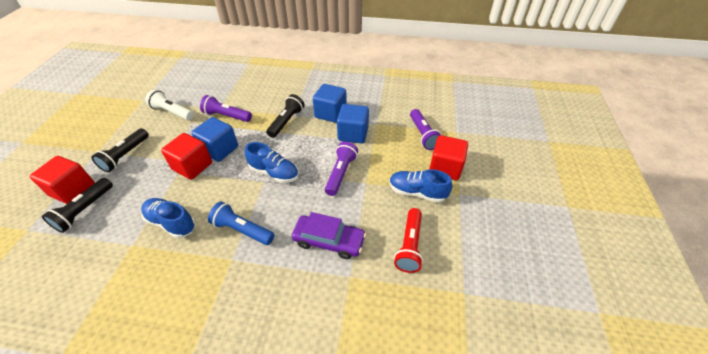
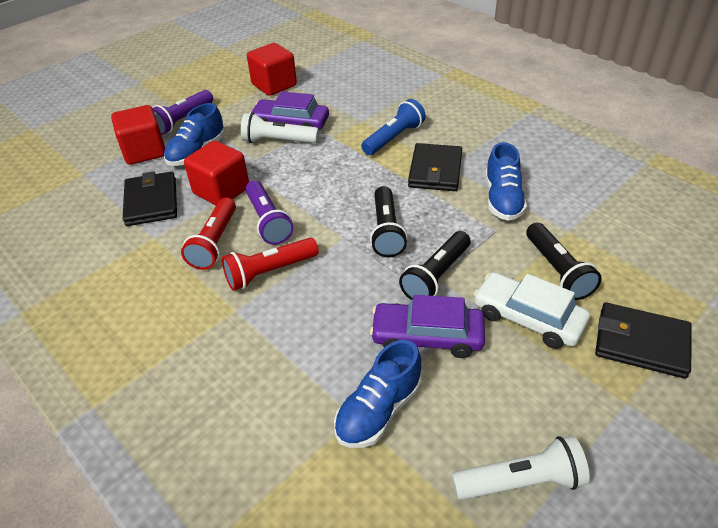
black wallet: none = 0 -> [123,171,177,226] [408,143,462,191] [595,302,692,379] = 3
blue cube: [191,117,238,162] [313,84,347,123] [337,104,369,144] = 3 -> none = 0
purple car: [292,212,366,259] = 1 -> [249,91,329,130] [370,295,485,358] = 2
purple flashlight: [200,95,252,122] [325,141,358,196] [410,109,441,150] = 3 -> [153,90,213,135] [245,180,294,245] = 2
red flashlight: [394,208,423,273] = 1 -> [181,197,236,270] [222,238,319,291] = 2
white car: none = 0 -> [473,272,590,349] = 1
white flashlight: [146,90,194,120] = 1 -> [241,112,318,143] [452,436,590,500] = 2

